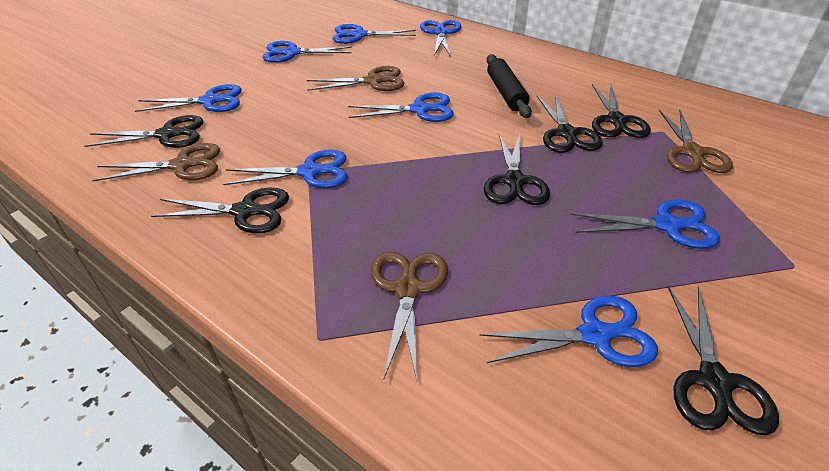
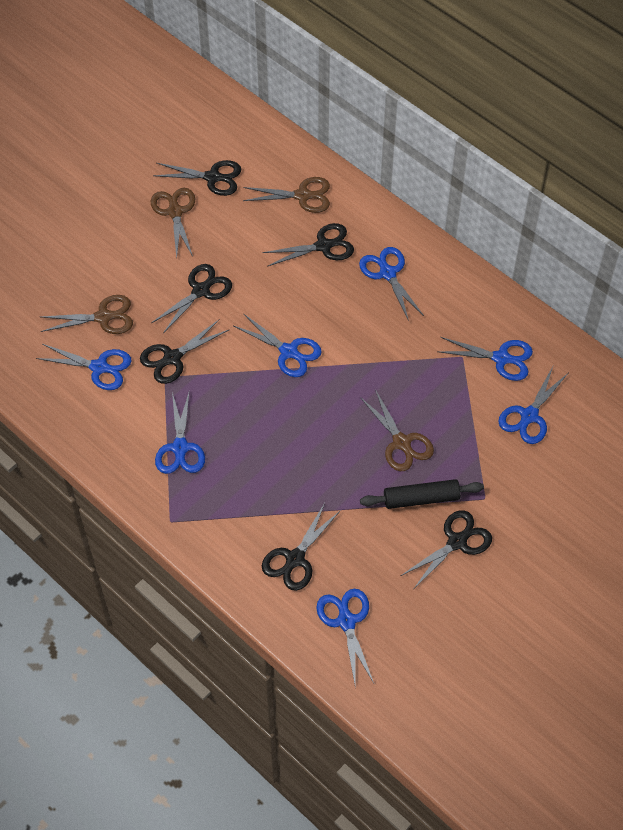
blue scissors: [135,84,241,112] [223,150,348,188] [262,41,352,63] [332,24,416,44] [348,93,454,122] [420,20,462,56] [480,296,658,367] [571,200,720,249] = 8 -> [36,344,132,390] [155,390,205,474] [234,313,322,377] [316,589,374,684] [359,247,424,321] [437,337,533,381] [498,367,568,444] = 7

